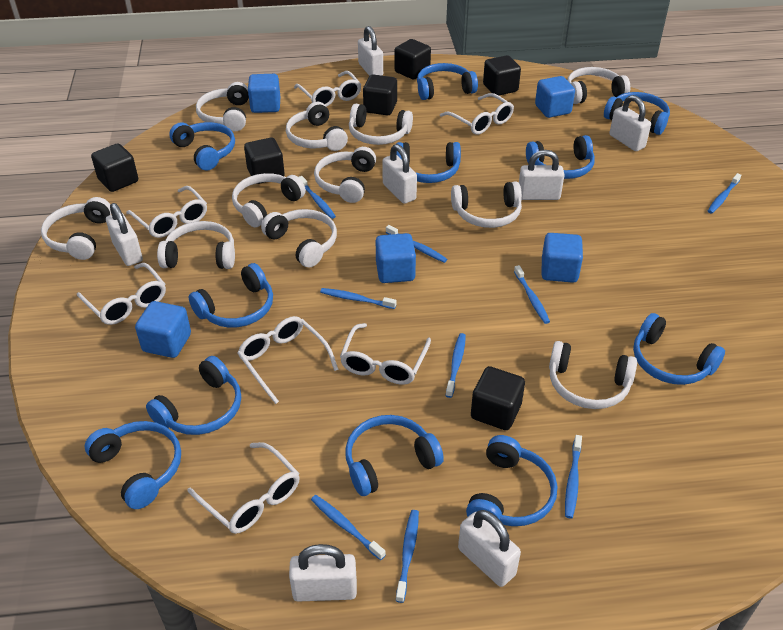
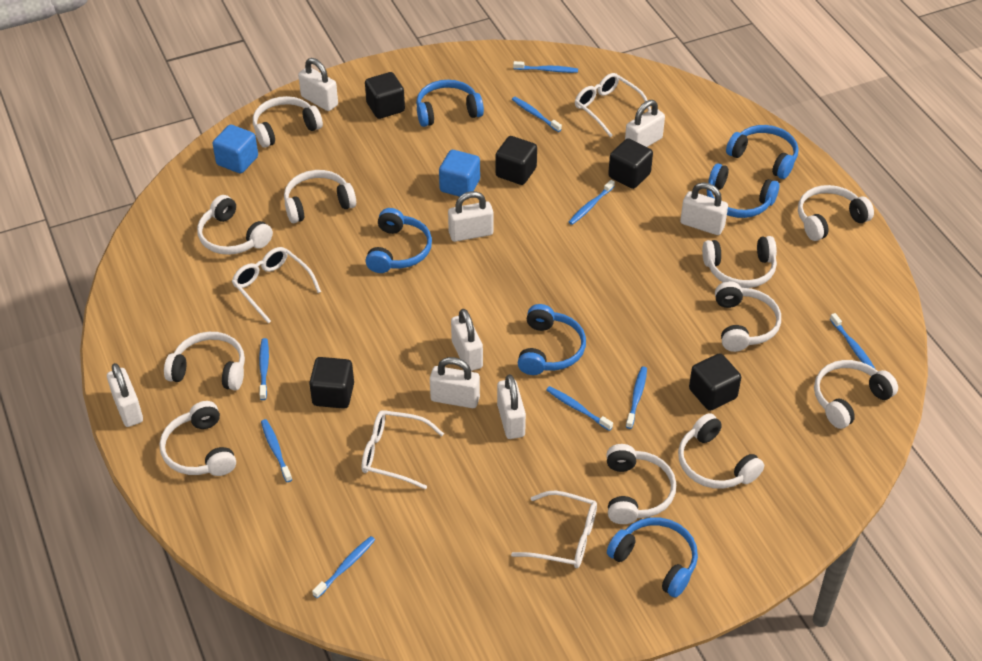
black cube: [91,143,138,192] [244,138,285,184] [363,74,397,116] [394,39,431,79] [471,366,525,430] [483,55,521,95] = 6 -> [309,357,354,409] [365,72,405,119] [495,136,537,185] [608,138,653,189] [689,353,741,411] = 5
blue cube: [135,301,191,358] [248,74,280,113] [376,233,416,283] [535,76,575,118] [542,233,583,283] = 5 -> [212,125,258,173] [439,150,480,197] = 2
blue headphones: [85,421,181,509] [146,356,241,435] [169,122,235,170] [189,263,273,328] [345,415,444,496] [396,142,461,183] [417,63,478,100] [466,435,557,526] [526,135,595,179] [604,92,670,135] [633,313,725,385] = 11 -> [365,208,432,273] [416,80,484,127] [518,304,586,375] [607,517,698,598] [707,163,780,218] [726,125,798,179] = 6
white glasses: [77,263,166,325] [126,186,207,238] [188,442,300,534] [237,316,339,404] [294,71,361,107] [340,323,431,385] [440,93,514,135] = 7 -> [232,247,321,324] [362,410,444,490] [511,491,597,568] [575,73,651,137] = 4
white padlock: [106,203,143,266] [289,544,357,602] [358,26,383,76] [382,144,417,204] [458,510,521,587] [519,150,564,200] [609,95,651,151] = 7 -> [107,363,143,427] [298,58,338,111] [430,357,480,408] [448,191,493,242] [451,309,483,371] [497,374,526,439] [625,100,665,147] [680,182,728,235] = 8

